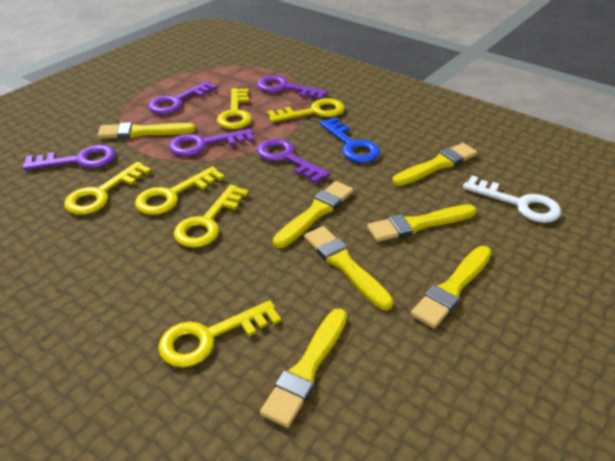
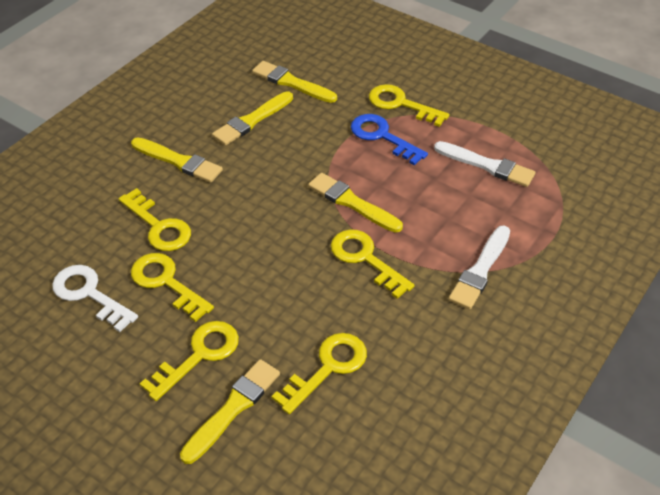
purple key: [22,145,116,170] [148,81,217,114] [169,129,255,156] [257,75,328,100] [257,139,330,184] = 5 -> none = 0
white brush: none = 0 -> [434,141,536,187] [449,226,510,309] = 2
yellow brush: [97,122,196,139] [260,308,347,428] [273,181,354,248] [304,226,393,310] [367,204,476,242] [392,143,478,186] [411,246,492,328] = 7 -> [131,137,223,183] [180,359,280,464] [212,91,293,145] [252,61,337,103] [308,173,403,233] = 5

